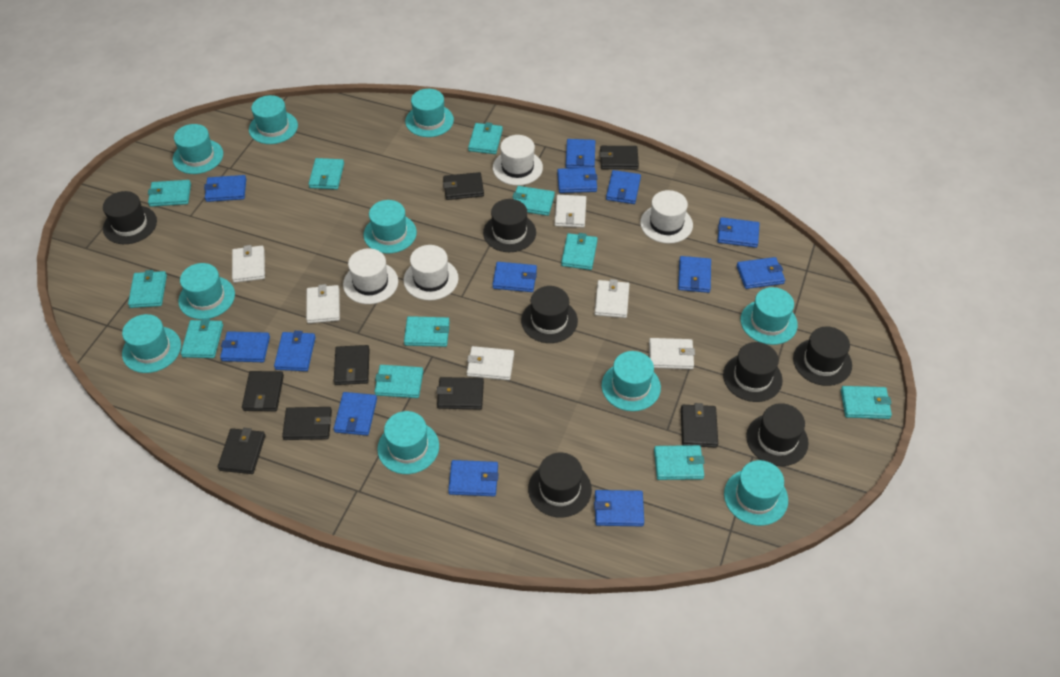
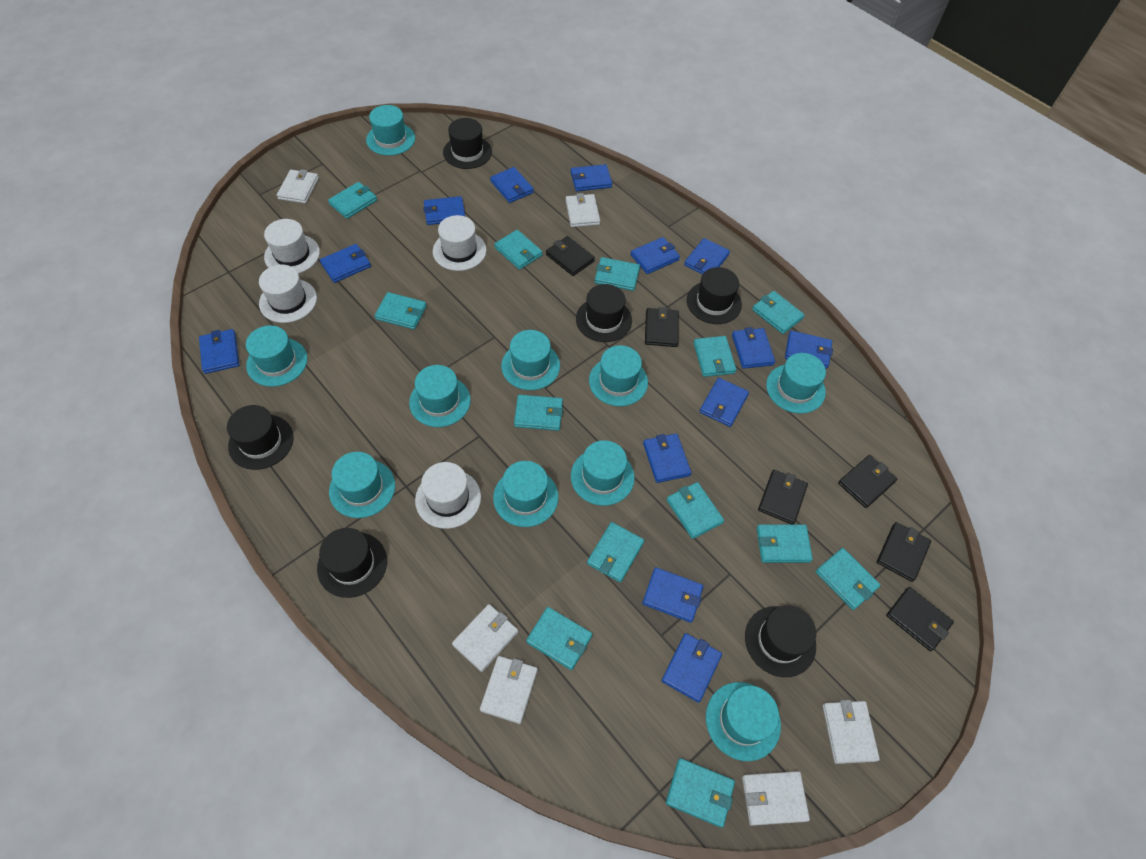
black hat: [103,191,157,244] [483,199,536,252] [521,286,578,343] [528,453,592,518] [723,342,783,402] [746,403,809,466] [793,326,852,386] = 7 -> [227,405,294,470] [317,528,387,598] [443,118,492,169] [576,284,632,342] [687,267,742,324] [745,605,816,677] = 6
black wallet: [218,428,265,474] [242,371,284,411] [282,407,332,440] [334,345,370,385] [437,377,484,409] [443,172,484,200] [600,146,639,169] [681,403,718,447] = 8 -> [546,236,595,276] [645,307,679,347] [758,470,808,525] [838,455,897,508] [877,522,931,582] [886,587,954,651] = 6
turquoise wallet: [128,270,167,308] [148,180,191,207] [181,318,223,358] [309,158,344,189] [374,365,423,398] [404,316,450,347] [468,122,503,154] [512,186,555,216] [561,233,598,270] [654,445,705,480] [841,386,892,419] = 11 -> [328,182,377,219] [375,292,427,329] [494,230,543,270] [514,395,563,431] [526,607,592,670] [587,522,644,582] [595,257,640,291] [666,758,735,828] [667,482,724,539] [694,336,736,377] [752,291,805,334] [757,524,813,563] [816,548,881,610] = 13

